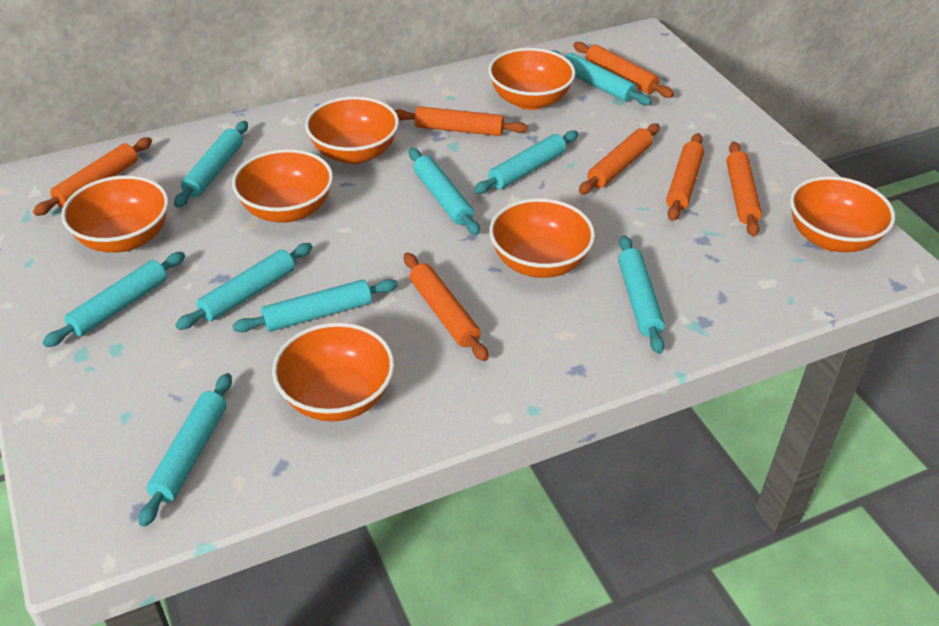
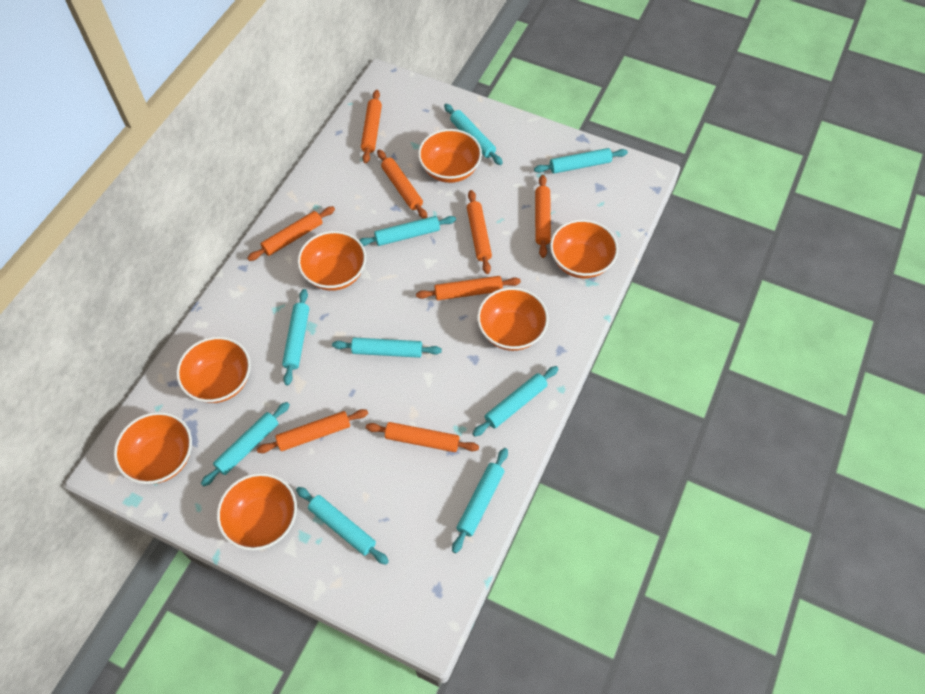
orange rolling pin: [33,137,152,216] [394,106,528,136] [404,252,489,361] [573,42,674,98] [579,123,660,194] [666,133,704,221] [726,142,762,237] = 7 -> [247,206,335,261] [257,409,368,453] [361,90,382,163] [366,422,479,452] [377,150,427,219] [416,276,521,300] [467,190,492,274] [535,175,551,258] = 8

